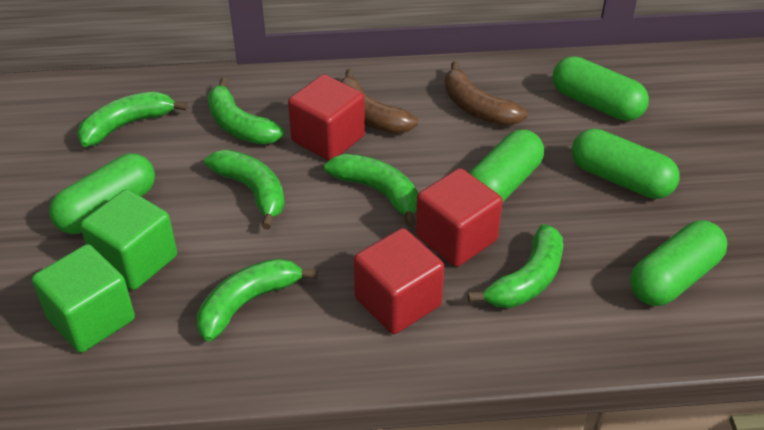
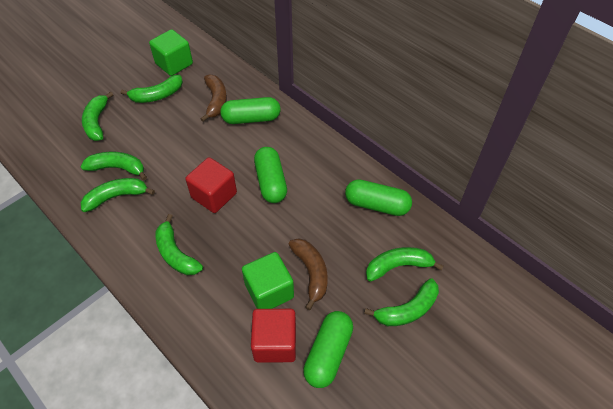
green banana: [77,92,188,147] [197,258,318,342] [204,150,285,229] [207,78,284,145] [324,154,418,227] [468,224,563,308] = 6 -> [81,151,147,180] [81,178,155,212] [82,92,114,141] [121,75,183,103] [155,214,203,275] [364,278,439,326] [366,247,444,282] = 7
green capsule: [49,153,155,234] [469,130,544,202] [552,56,649,121] [572,129,680,199] [630,220,727,306] = 5 -> [220,97,281,124] [254,147,287,203] [303,311,353,388] [345,179,412,216] = 4
red cube: [288,74,365,161] [353,228,444,334] [416,168,503,267] = 3 -> [186,157,237,213] [251,309,296,362] = 2

